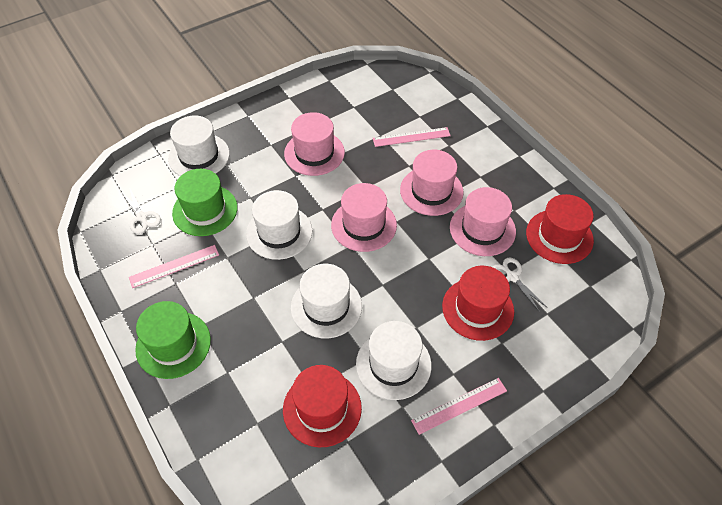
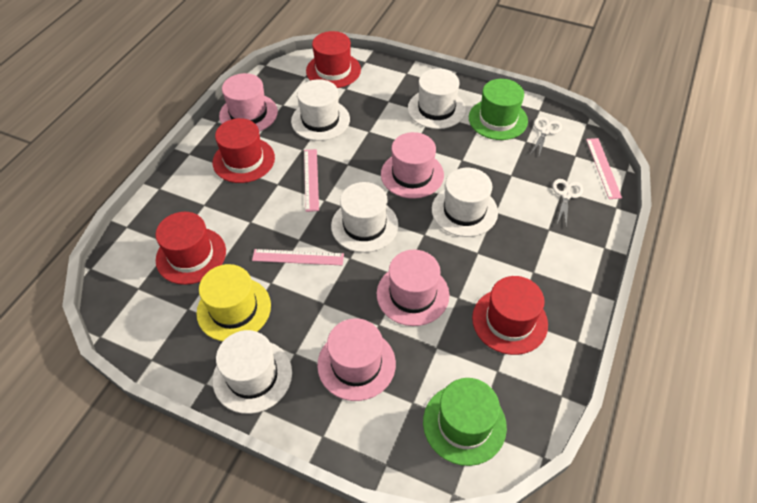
red hat: [283,365,362,447] [442,266,514,341] [526,194,594,264] = 3 -> [156,212,226,285] [213,118,275,183] [306,31,361,88] [472,276,548,355] = 4
white hat: [168,115,230,176] [246,190,312,260] [291,264,362,338] [356,321,432,400] = 4 -> [213,330,292,414] [291,79,350,141] [331,182,398,253] [408,68,466,129] [432,168,498,237] = 5
yellow hat: none = 0 -> [196,264,271,341] = 1

